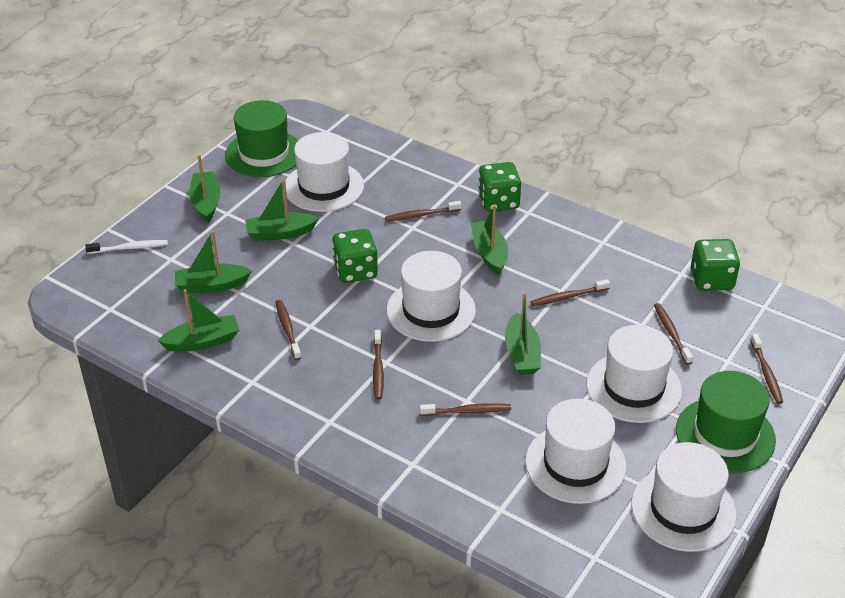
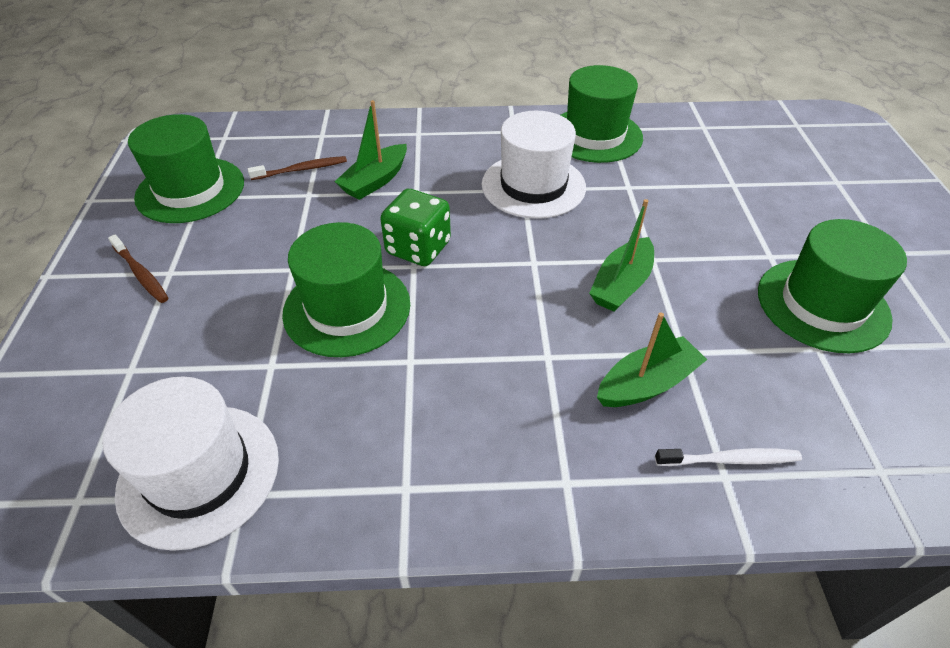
brown toothbrush: [276,300,301,360] [373,330,384,400] [385,201,462,221] [420,403,511,416] [531,279,610,306] [654,303,693,365] [751,334,783,404] = 7 -> [108,235,168,303] [248,156,347,180] = 2
green boat: [158,289,239,352] [175,231,252,293] [189,154,220,222] [245,179,319,241] [471,205,508,275] [505,293,541,375] = 6 -> [335,100,407,200] [589,199,654,312] [597,312,707,407] = 3
green dice: [332,229,378,283] [478,162,521,212] [691,239,740,291] = 3 -> [380,189,451,266] = 1
green hat: [225,100,298,177] [676,371,776,473] = 2 -> [128,114,244,223] [282,222,410,357] [561,65,643,163] [758,219,907,353] = 4
white hat: [285,132,364,212] [387,251,476,342] [525,398,626,504] [586,325,682,423] [631,442,737,552] = 5 -> [102,376,279,551] [482,111,586,219] = 2

